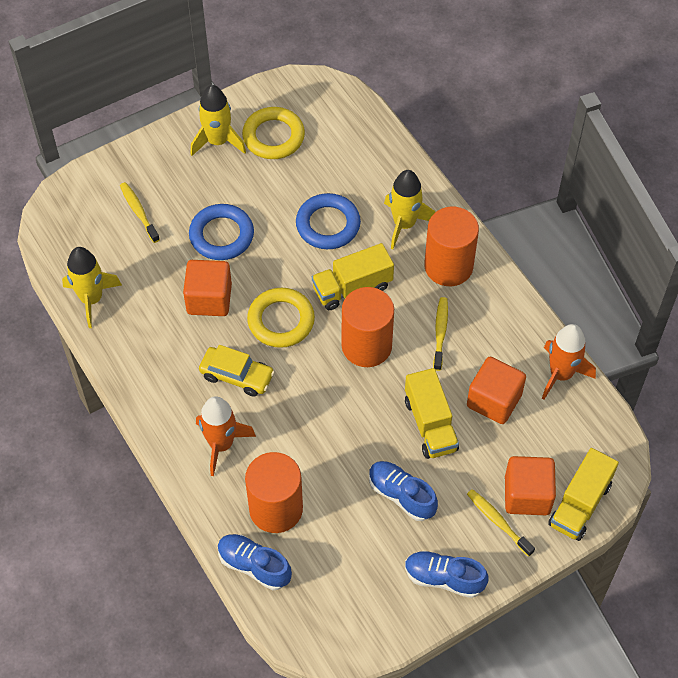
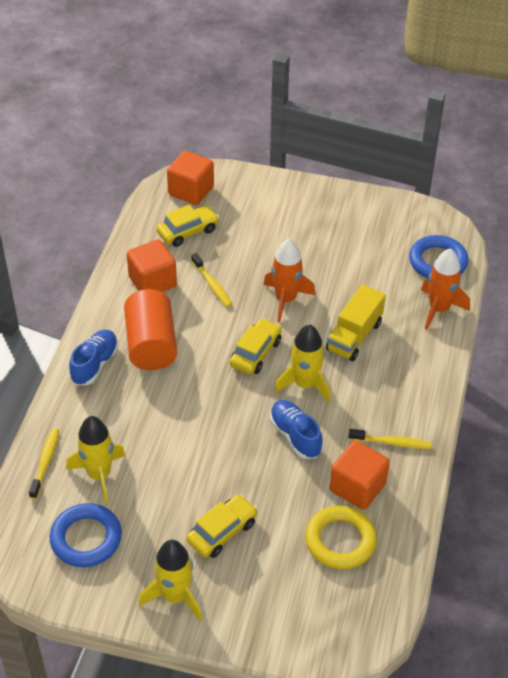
blue shoe: [218,534,292,590] [369,461,438,521] [405,551,488,598] = 3 -> [69,330,118,385] [270,400,323,459] = 2
orange cylinder: [245,452,303,533] [342,287,394,367] [424,207,479,286] = 3 -> [124,289,177,370] = 1
yellow car: [199,345,275,397] = 1 -> [157,204,219,247] [186,494,258,558] [230,318,282,375] = 3
yellow ring: [242,107,305,159] [247,288,315,348] = 2 -> [305,505,377,570] = 1
yellow truck: [312,243,394,310] [405,368,459,459] [548,448,619,541] = 3 -> [326,284,386,361] = 1

